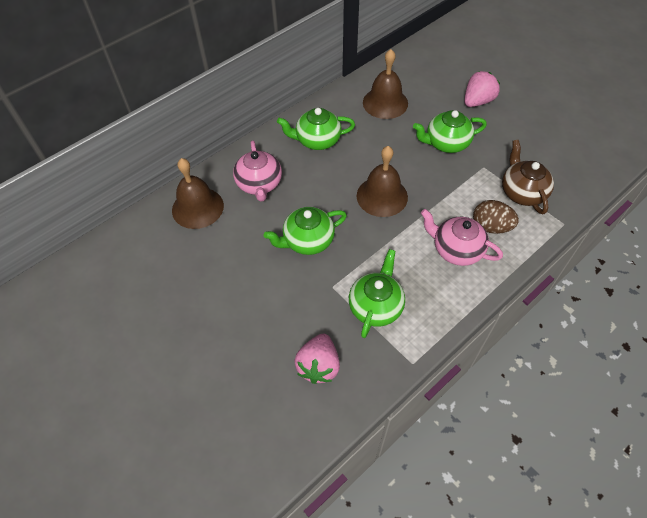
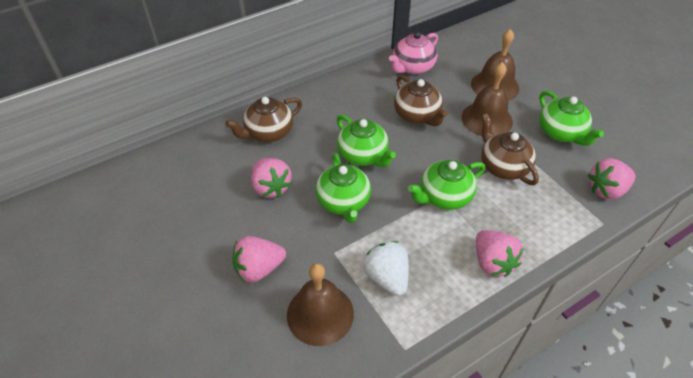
brown egg: [473,200,519,234] = 1 -> none = 0
brown teapot: [502,140,554,214] = 1 -> [225,97,302,142] [394,75,448,126] [481,114,539,185] = 3
pink strawberry: [294,334,340,384] [464,71,500,107] = 2 -> [232,236,286,283] [251,158,292,198] [476,230,523,277] [588,158,636,200] = 4
pink teapot: [233,141,282,202] [421,209,503,266] = 2 -> [389,32,438,75] = 1
white strawberry: none = 0 -> [363,241,409,296] = 1

